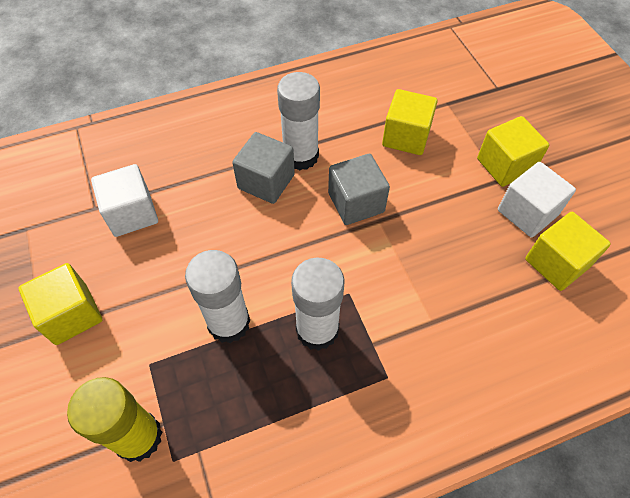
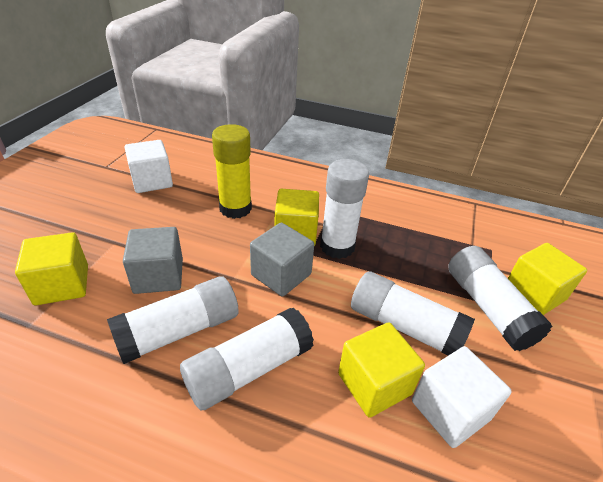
white glue stick: [185,250,250,343] [277,72,320,170] [291,257,345,351] = 3 -> [107,276,239,364] [180,307,314,411] [320,159,369,259] [351,271,475,356] [448,246,552,351] = 5

